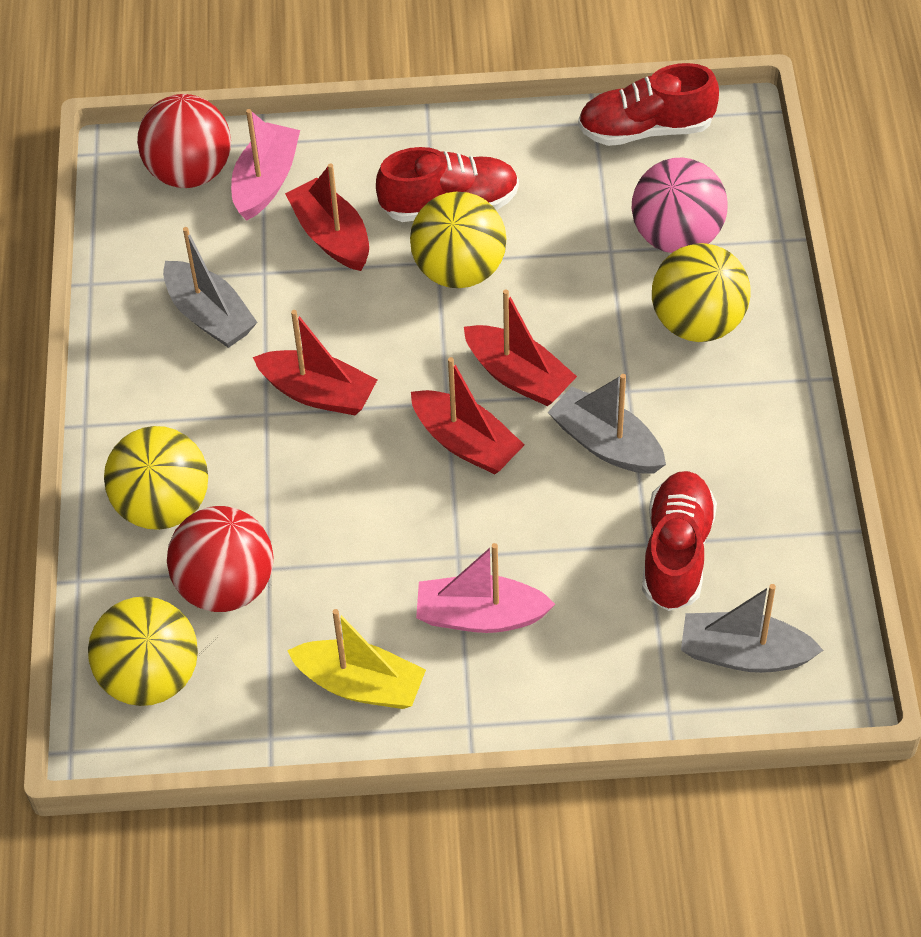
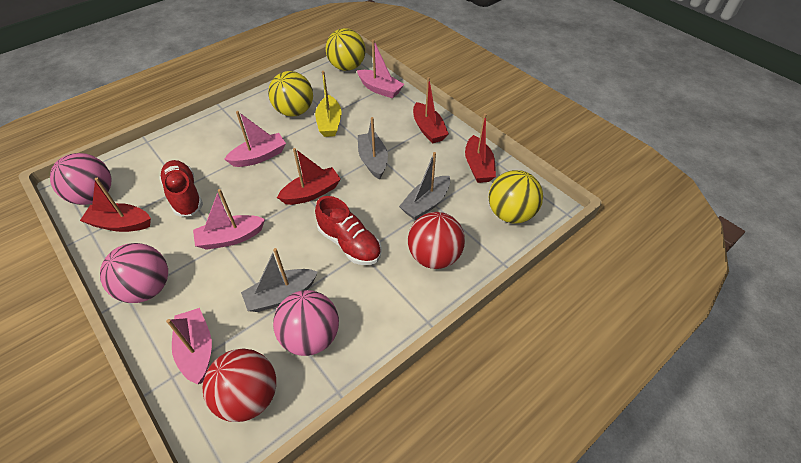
pink ball: [632,157,728,253] = 1 -> [50,153,111,205] [100,243,168,303] [273,290,339,356] = 3
pink boat: [231,109,300,221] [416,543,555,633] = 2 -> [166,308,212,384] [193,189,265,250] [224,111,286,167] [357,39,404,99] = 4
red shoe: [376,147,519,222] [578,63,719,146] [642,471,717,611] = 3 -> [159,160,203,217] [315,196,382,265] = 2
yellow ball: [88,596,198,706] [104,426,208,530] [410,192,506,288] [652,243,751,342] = 4 -> [268,71,313,116] [325,28,366,71] [489,170,543,223] = 3

